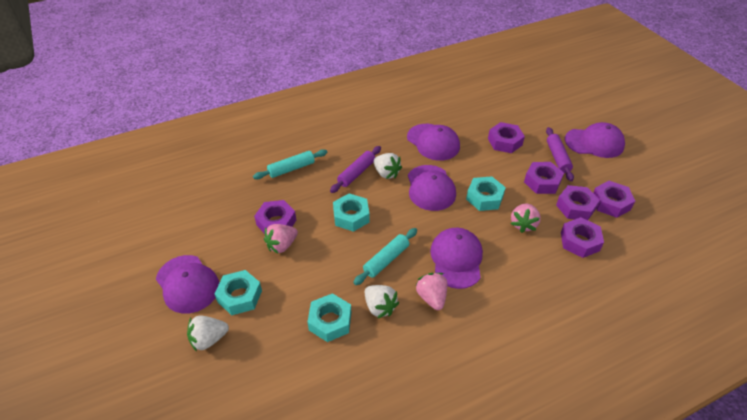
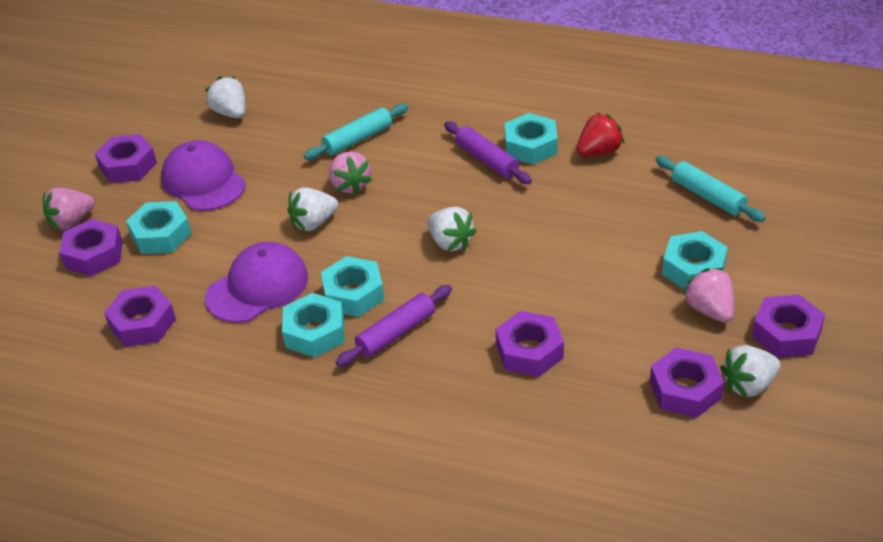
purple cap: [156,255,219,314] [407,124,460,161] [408,165,456,211] [430,228,483,289] [565,122,625,158] = 5 -> [161,140,246,211] [205,242,308,323] = 2
red strawberry: none = 0 -> [577,113,624,157] = 1
turquoise nut: [214,270,262,315] [307,293,351,342] [333,193,370,232] [466,176,506,211] = 4 -> [126,201,192,254] [282,293,344,358] [321,256,384,317] [505,113,558,165] [662,231,728,289] = 5
white strawberry: [187,316,229,352] [365,285,399,319] [373,153,402,179] = 3 -> [205,76,246,118] [287,187,338,231] [427,207,477,251] [720,345,780,398] = 4

